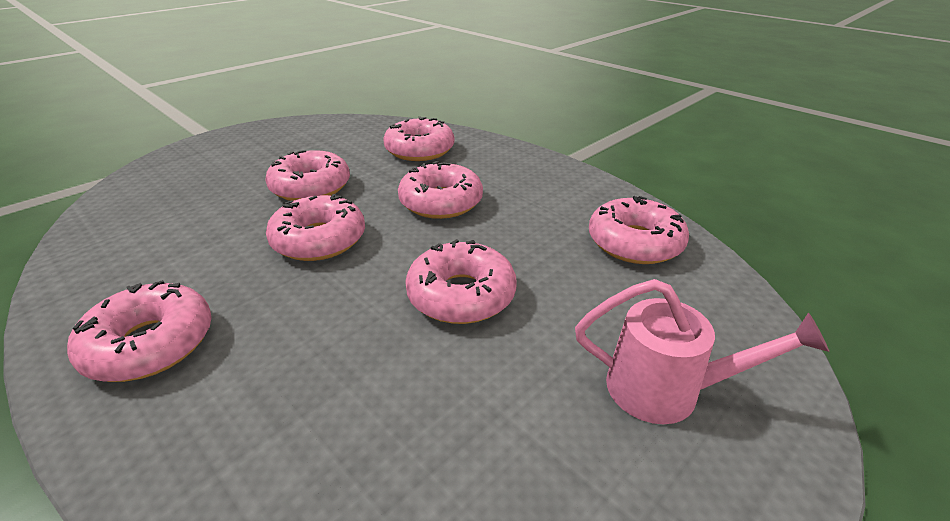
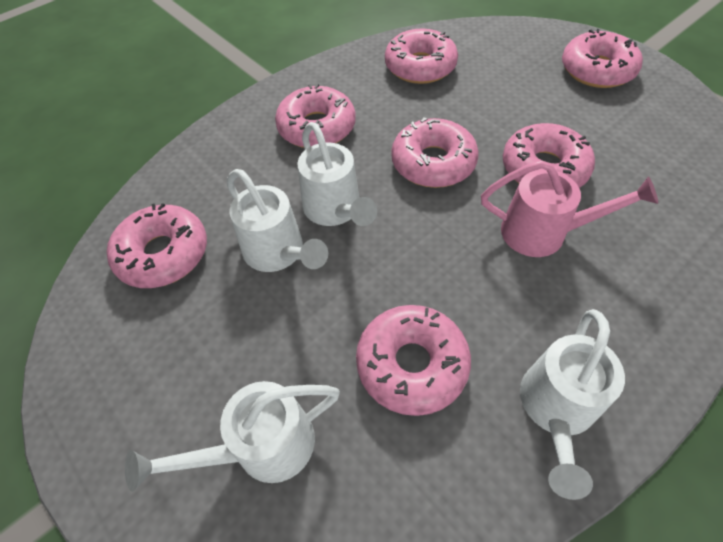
white watering can: none = 0 -> [125,381,340,492] [227,169,328,272] [298,122,377,226] [520,309,625,500] = 4

